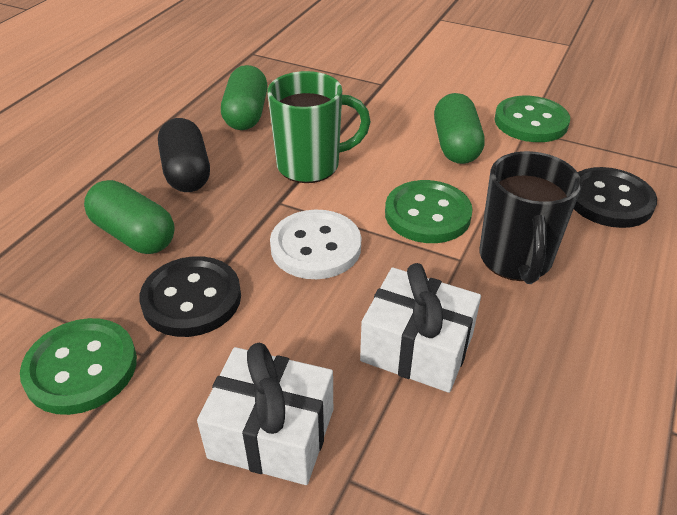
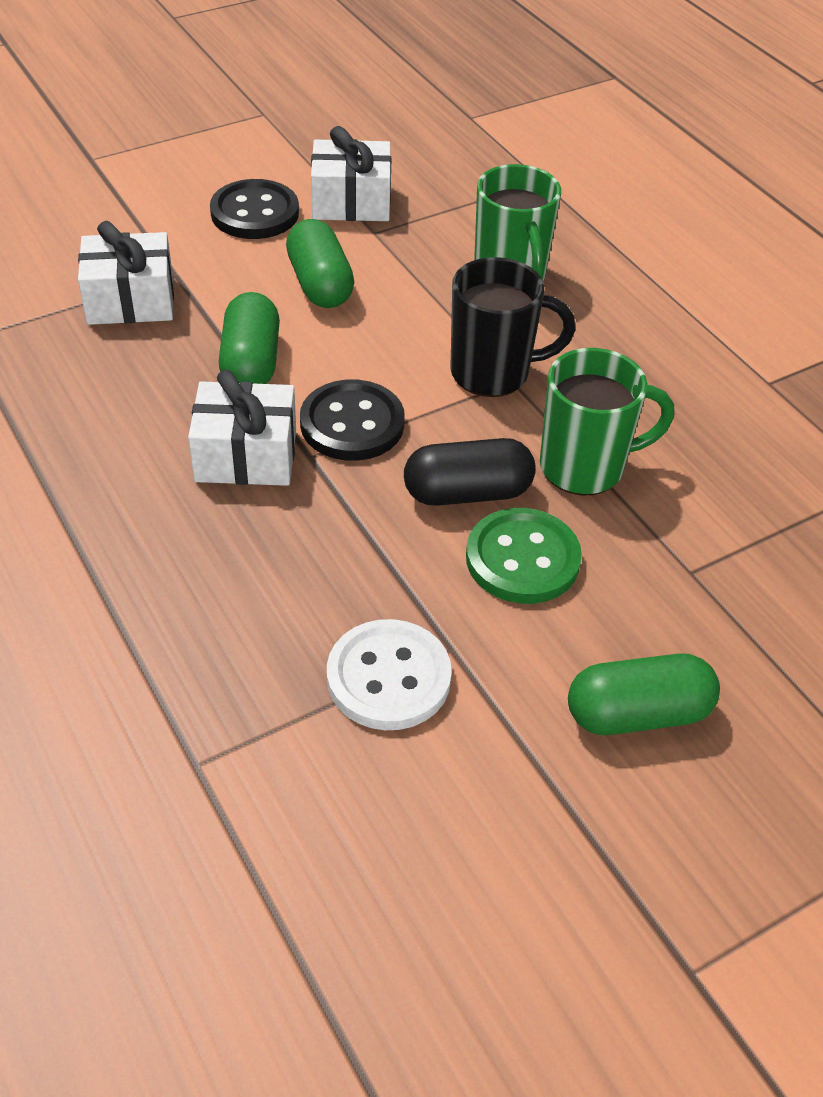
green button: [20,318,137,415] [385,180,473,243] [495,96,570,142] = 3 -> [466,508,582,604] = 1
green mug: [267,71,371,183] = 1 -> [474,164,561,281] [540,348,674,495] = 2
white gift: [197,343,333,485] [360,263,481,393] = 2 -> [78,221,174,325] [188,370,296,486] [311,126,391,221] = 3

